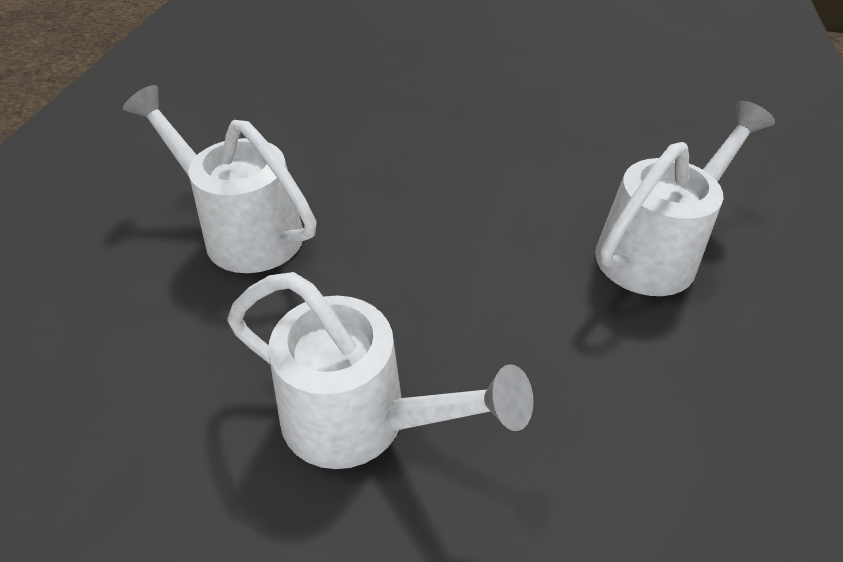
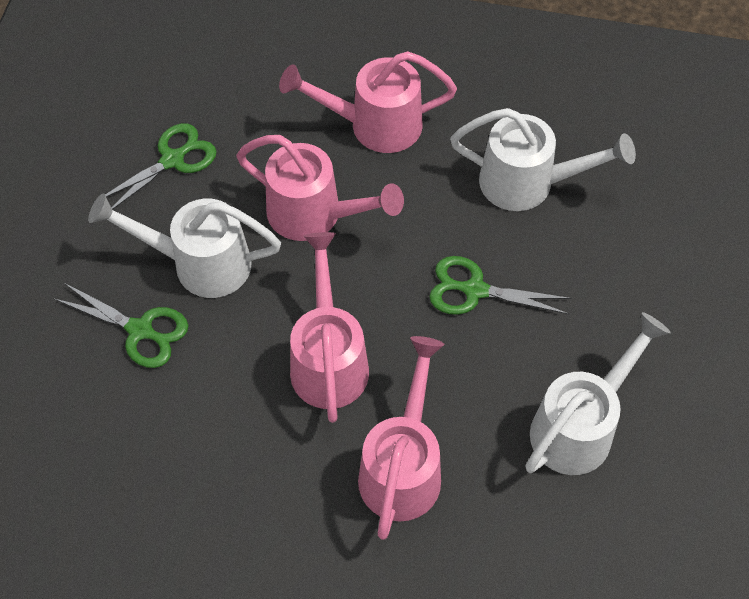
green scissors: none = 0 -> [53,283,189,368] [93,123,217,210] [429,256,572,315] = 3
pink watering can: none = 0 -> [236,135,404,241] [279,51,457,153] [290,232,369,423] [358,336,444,540] = 4

